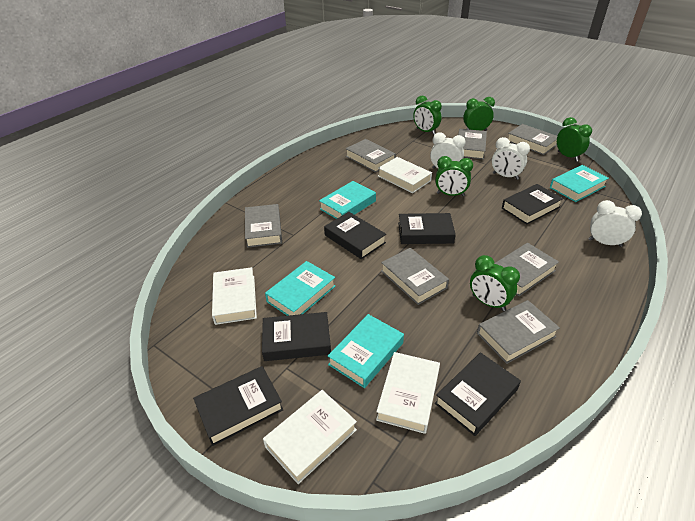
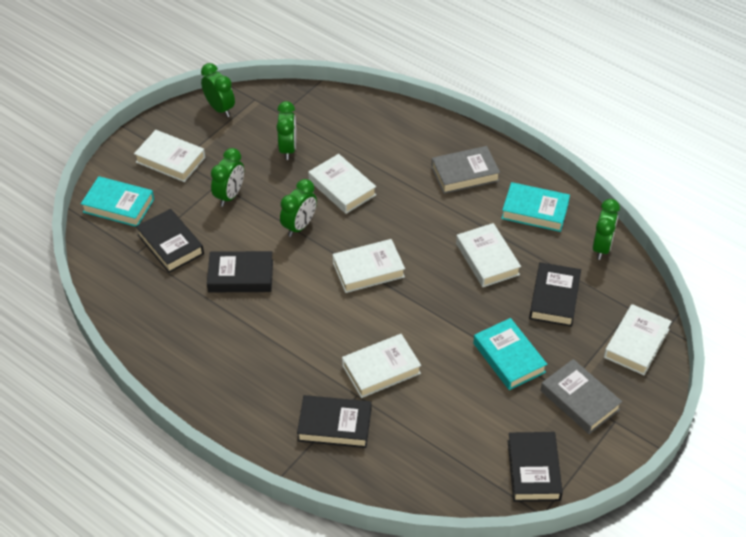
black book: [193,366,283,446] [262,312,331,361] [324,212,386,259] [398,213,456,244] [435,352,521,436] [502,184,563,224] = 6 -> [136,209,204,273] [207,251,273,292] [297,395,371,448] [508,432,563,502] [529,262,581,327] = 5
grey book: [245,204,282,248] [346,139,396,172] [381,248,449,305] [458,129,487,159] [477,300,560,364] [494,243,559,296] [508,124,557,155] = 7 -> [431,146,500,194] [541,359,622,434] = 2
turquoise book: [265,261,335,316] [319,181,376,219] [328,314,404,388] [550,165,609,202] = 4 -> [81,176,154,227] [473,318,547,390] [501,182,570,232] = 3
white book: [212,267,257,325] [263,390,357,484] [376,352,440,434] [378,157,432,193] = 4 -> [134,130,205,182] [308,154,376,214] [332,239,405,293] [342,334,421,398] [456,223,521,287] [604,304,672,375] = 6
white clock: [430,133,466,169] [492,137,530,180] [588,200,642,247] = 3 -> none = 0

